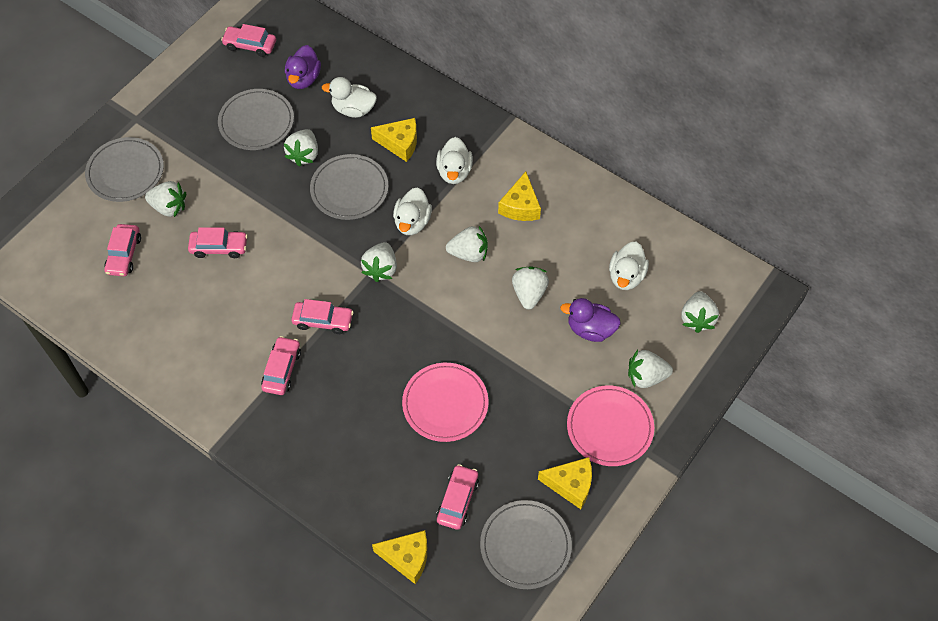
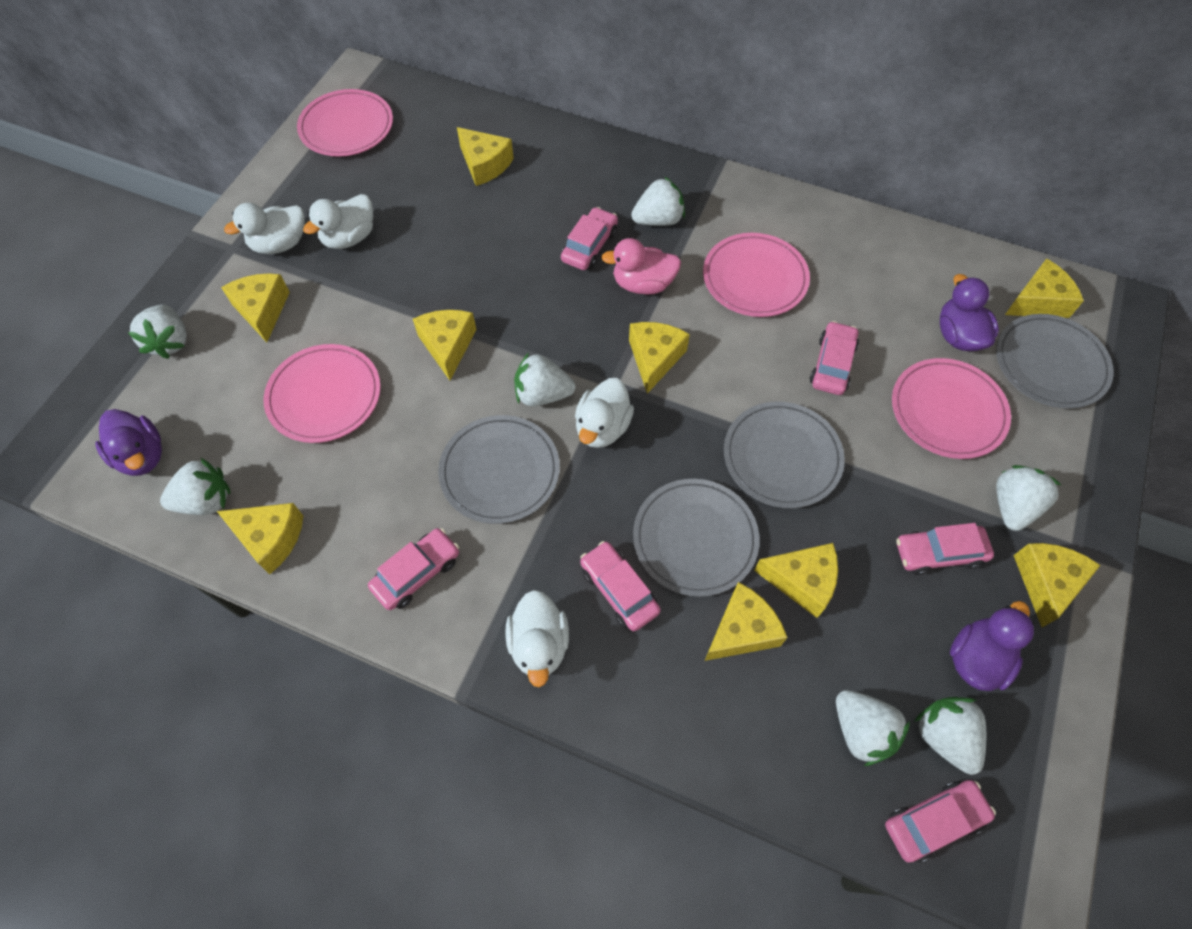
pink duck: none = 0 -> [601,238,681,294] = 1
pink plate: [402,363,489,442] [567,386,654,466] = 2 -> [264,344,381,443] [297,89,393,157] [703,233,810,317] [892,358,1011,459] = 4
purple duck: [285,45,321,89] [560,298,621,342] = 2 -> [95,409,162,476] [940,274,999,351] [950,601,1034,691] = 3
yellow cheese: [371,118,417,162] [372,530,427,584] [498,172,541,221] [538,457,592,509] = 4 -> [217,503,303,574] [221,273,290,342] [413,310,476,380] [457,127,514,186] [629,322,690,394] [705,582,788,661] [754,543,838,618] [1005,258,1084,318] [1013,543,1101,627] = 9

